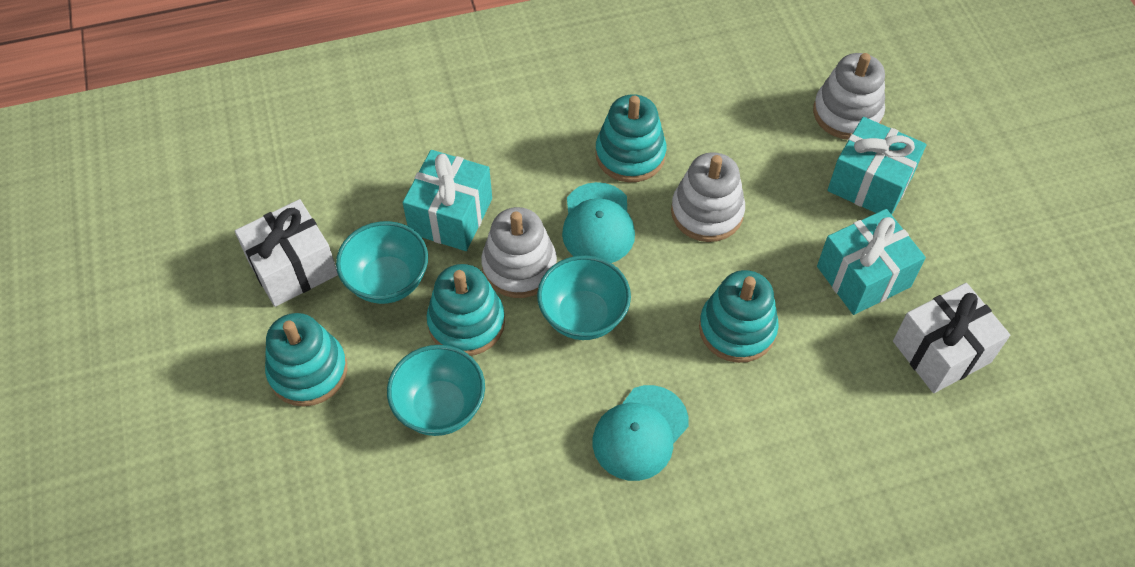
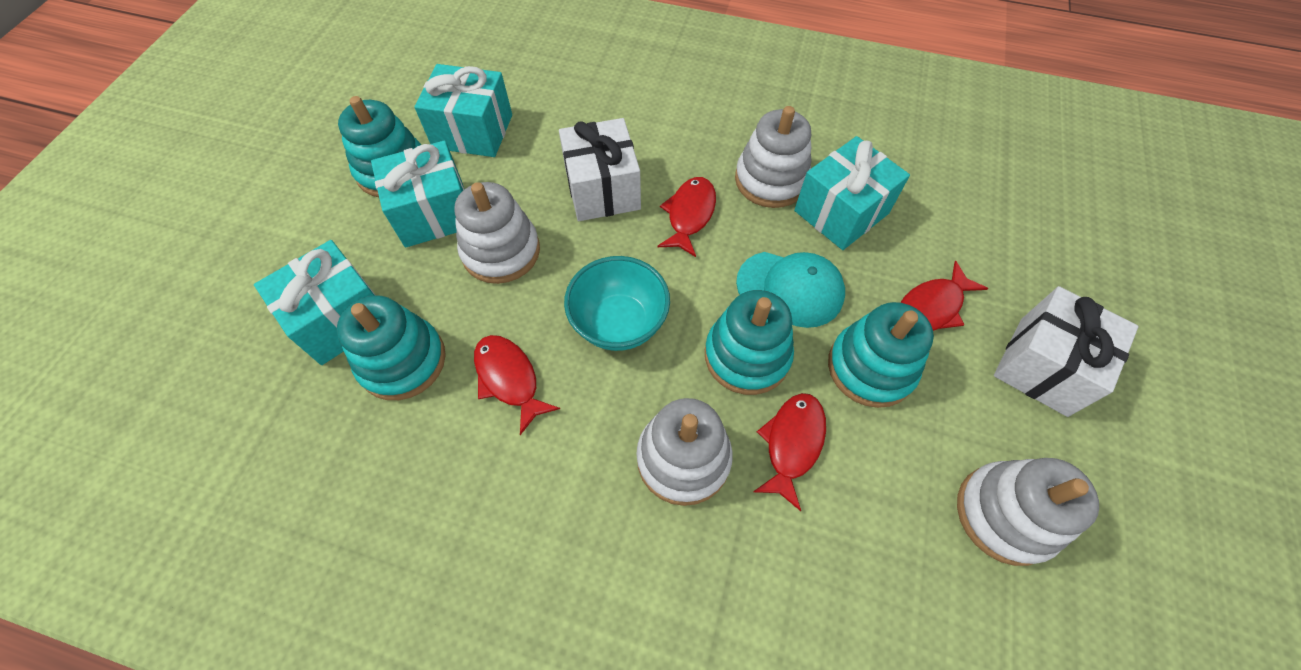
red fish: none = 0 -> [474,335,560,435] [657,177,716,257] [753,393,826,511] [900,261,988,331] = 4
turquoise bowl: [336,221,428,304] [387,345,485,436] [537,255,631,340] = 3 -> [564,256,670,351] = 1
turquoise cap: [562,182,635,263] [593,385,689,481] = 2 -> [736,252,845,328] = 1
turquoise gift: [403,150,492,251] [817,209,926,315] [827,117,926,215] = 3 -> [254,240,375,365] [371,140,465,248] [414,64,512,157] [794,136,910,250] = 4
white stacking toy: [481,207,557,298] [671,152,745,242] [813,53,885,139] = 3 -> [455,182,540,284] [636,398,733,506] [735,106,811,208] [957,458,1099,566] = 4

